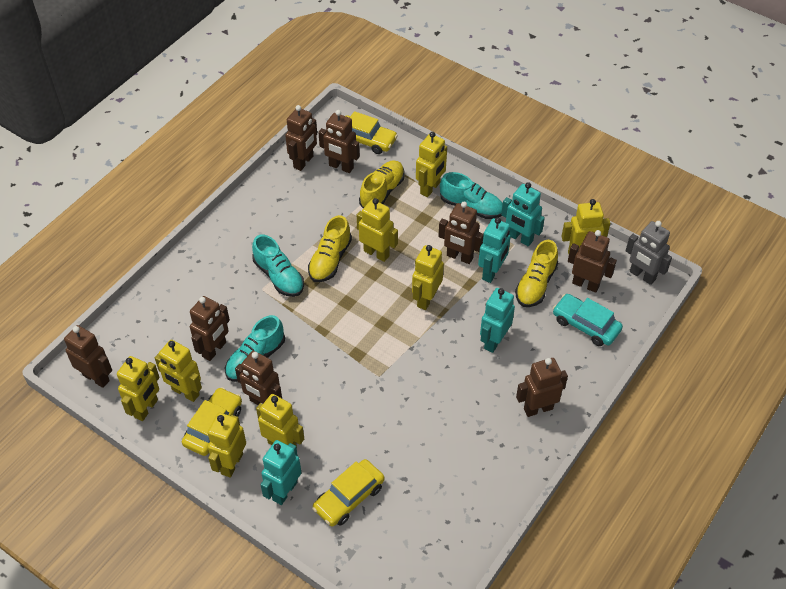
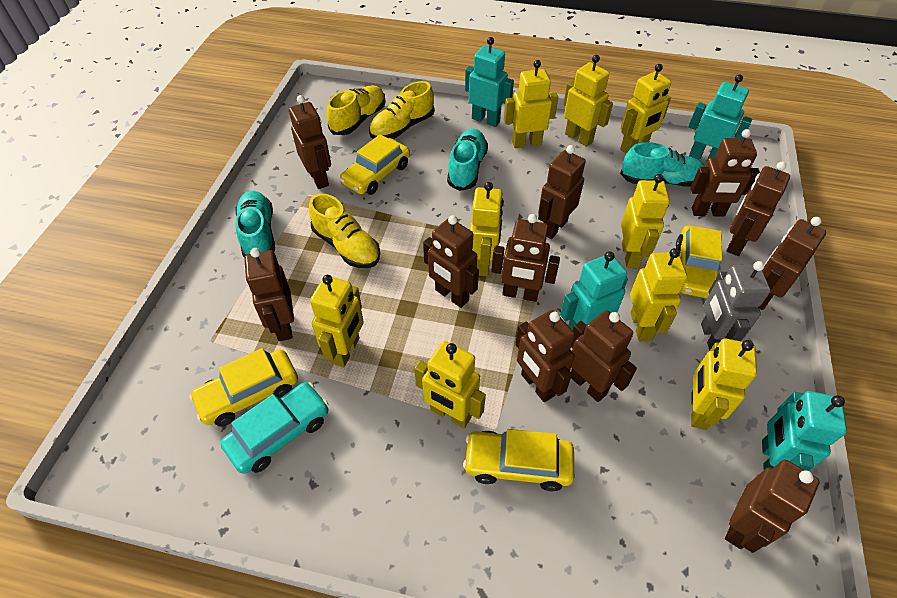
brown robot: [64,325,112,388] [190,296,230,361] [235,351,282,405] [285,105,317,171] [318,110,360,173] [438,201,484,264] [516,358,568,417] [568,230,617,293] = 8 -> [244,248,294,341] [289,95,331,189] [423,215,479,308] [491,214,560,302] [515,310,575,402] [538,145,586,239] [571,310,637,402] [690,129,760,217] [725,460,820,553] [727,162,790,256] [759,217,826,310] = 11
yellow car: [182,387,242,456] [312,459,385,527] [346,111,398,154] = 3 -> [189,348,298,426] [340,134,410,195] [463,429,574,491] [676,225,722,298] = 4
yellow robot: [117,356,159,421] [155,340,202,402] [208,413,246,478] [256,394,304,448] [357,198,398,262] [412,245,444,310] [416,132,447,197] [561,199,610,254] = 8 -> [310,275,364,367] [414,341,486,428] [470,182,504,276] [504,60,558,148] [563,55,613,147] [620,64,671,154] [621,174,670,268] [630,248,687,341] [691,338,757,430] = 9

